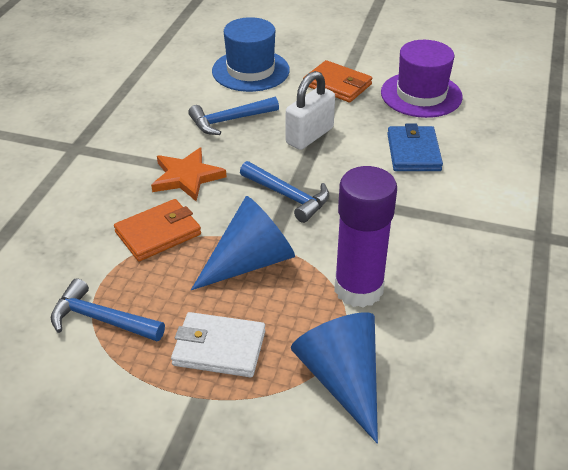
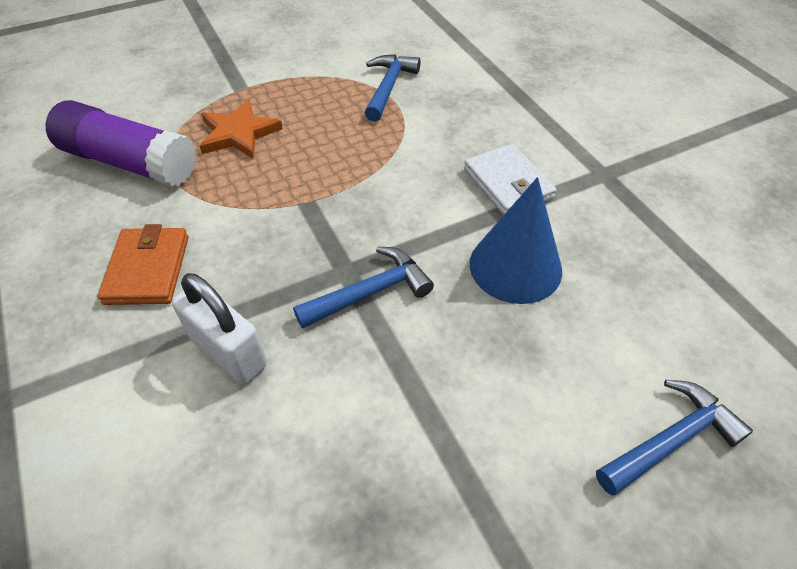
blue cone: [191,196,295,290] [291,312,378,444] = 2 -> [470,177,562,304] = 1
blue hat: [212,17,290,92] = 1 -> none = 0
blue wallet: [387,123,443,171] = 1 -> none = 0
orange wallet: [114,199,201,261] [303,60,372,103] = 2 -> [97,224,189,305] = 1
purple hat: [381,40,463,118] = 1 -> none = 0

